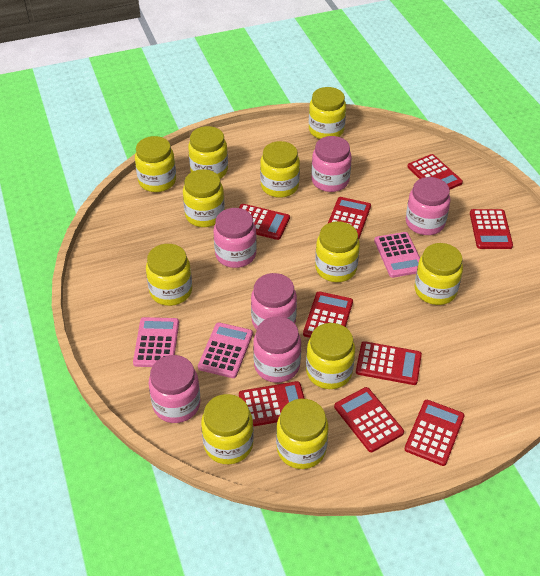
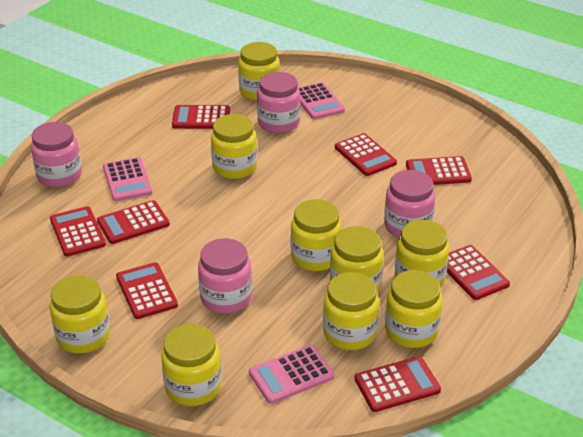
pink jar: [148,355,200,423] [213,208,257,268] [251,273,297,330] [253,316,301,383] [311,136,352,192] [406,177,450,235] = 6 -> [31,122,82,188] [198,238,252,314] [257,72,300,133] [384,170,435,237] = 4
red calculator: [239,204,290,240] [239,381,305,427] [303,291,353,338] [328,197,371,239] [334,387,404,452] [356,341,422,385] [405,400,465,466] [407,154,463,190] [470,209,513,249] = 9 -> [50,206,106,257] [97,200,170,244] [116,262,178,319] [172,105,230,129] [335,133,397,176] [354,356,441,412] [406,156,472,185] [447,245,510,300] = 8
yellow jar: [135,136,176,192] [146,244,192,306] [183,169,225,227] [188,126,228,179] [201,394,254,464] [260,141,300,198] [276,399,328,469] [306,323,355,389] [309,87,346,139] [315,221,360,282] [414,243,463,305] = 11 -> [50,275,110,354] [161,324,222,406] [211,114,257,179] [238,42,280,101] [291,199,342,271] [323,272,379,350] [330,226,383,292] [385,270,442,348] [395,220,449,287] = 9

